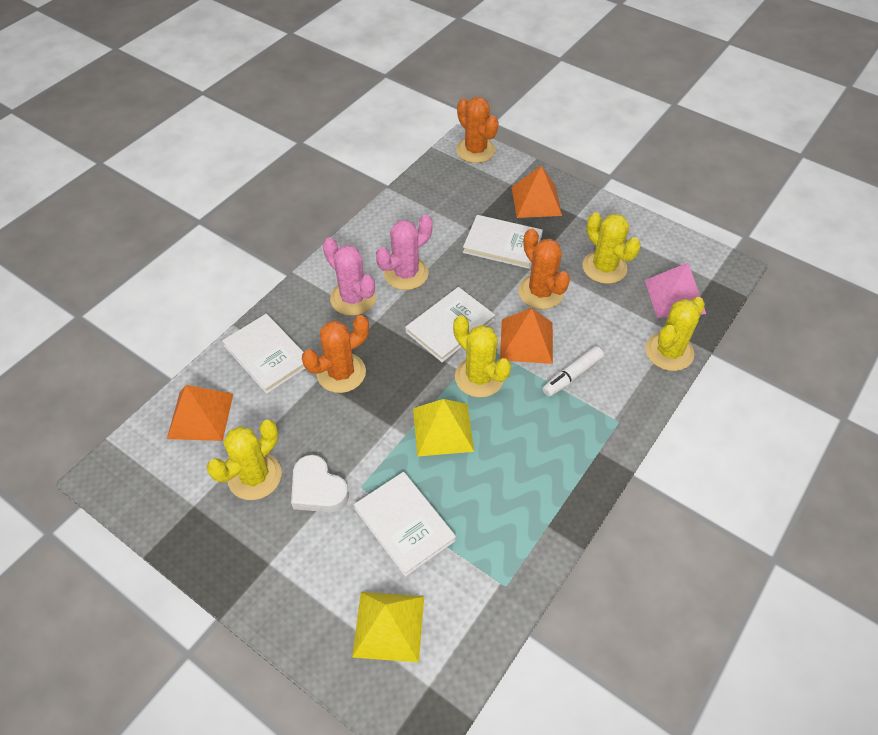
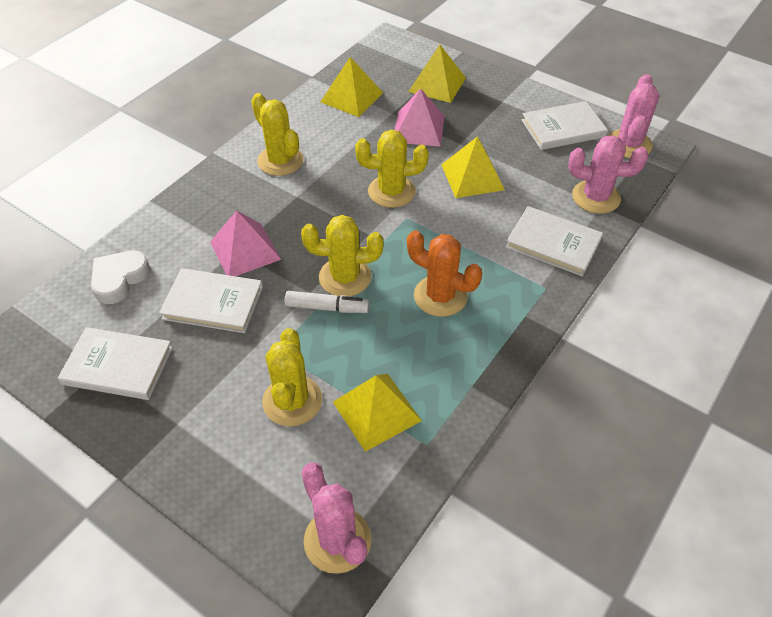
orange cactus: [302,315,369,393] [456,97,499,163] [518,228,570,309] = 3 -> [407,230,482,317] = 1
orange pyramid: [167,385,233,441] [500,308,553,364] [512,166,562,218] = 3 -> none = 0
pink cactus: [323,237,376,316] [376,214,433,290] = 2 -> [301,463,372,574] [568,135,648,214] [608,74,659,158] = 3
pink pyramid: [645,263,706,318] = 1 -> [210,211,282,276] [395,88,445,147] = 2
yellow pyramid: [352,592,424,662] [413,399,474,457] = 2 -> [321,57,383,117] [333,374,422,452] [408,45,466,103] [441,136,505,198] = 4

